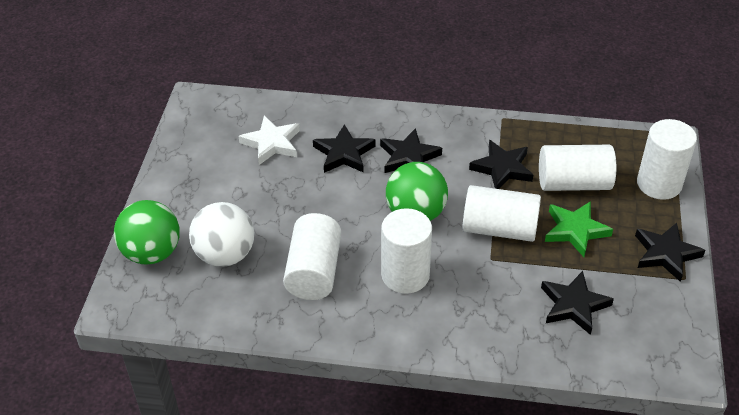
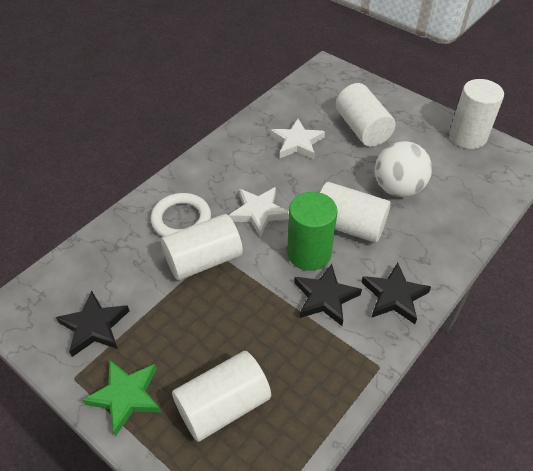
black star: [313,124,376,173] [380,128,442,173] [469,140,533,189] [541,271,614,335] [635,223,705,282] = 5 -> [56,291,129,357] [294,264,362,326] [361,263,431,324] = 3
green ball: [114,200,180,264] [386,162,448,221] = 2 -> none = 0
green cylinder: none = 0 -> [287,192,338,271] = 1
white ring: none = 0 -> [151,193,211,237] = 1
white star: [238,116,300,165] = 1 -> [229,187,289,237] [270,119,325,159] = 2

